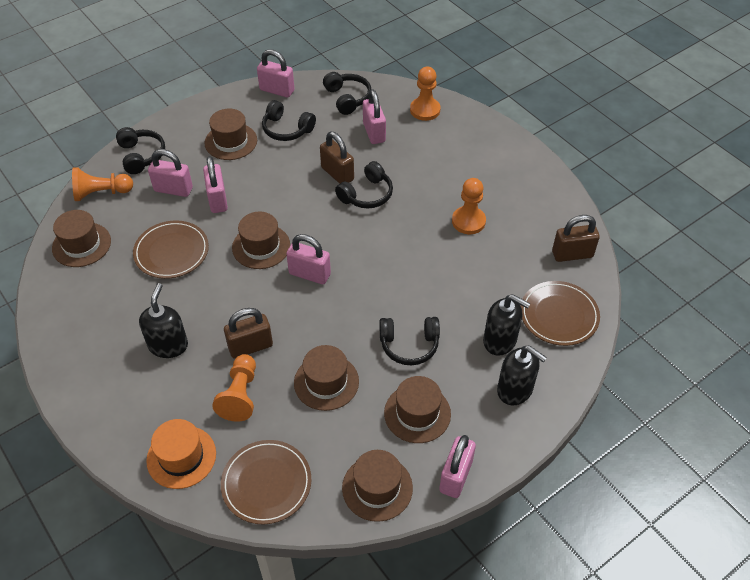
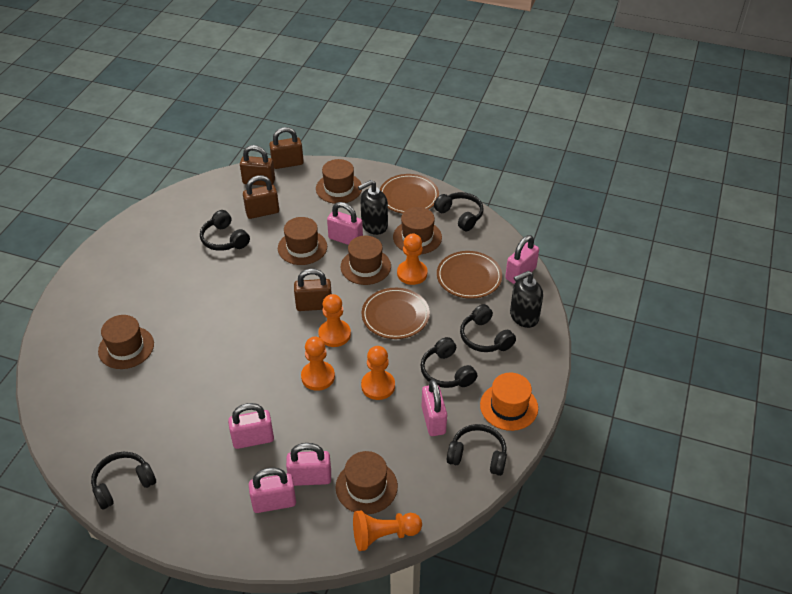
black headphones: [116,127,165,174] [262,100,316,141] [323,72,371,115] [335,161,393,208] [380,317,440,365] = 5 -> [91,452,156,510] [200,210,250,251] [421,337,477,388] [434,192,484,231] [447,424,507,476] [460,304,516,352] = 6
black soap dispenser: [139,283,188,358] [483,294,531,356] [497,345,547,405] = 3 -> [358,180,388,235] [510,271,543,328] = 2
brown padlock: [224,308,273,359] [320,132,354,184] [552,215,600,262] = 3 -> [240,145,275,186] [243,175,279,219] [270,127,304,169] [294,269,332,311] = 4
orange pawn: [72,167,133,201] [212,354,256,422] [410,67,441,121] [452,178,486,234] = 4 -> [301,337,335,391] [318,294,351,347] [353,510,422,551] [361,346,395,400] [397,234,428,285] = 5

